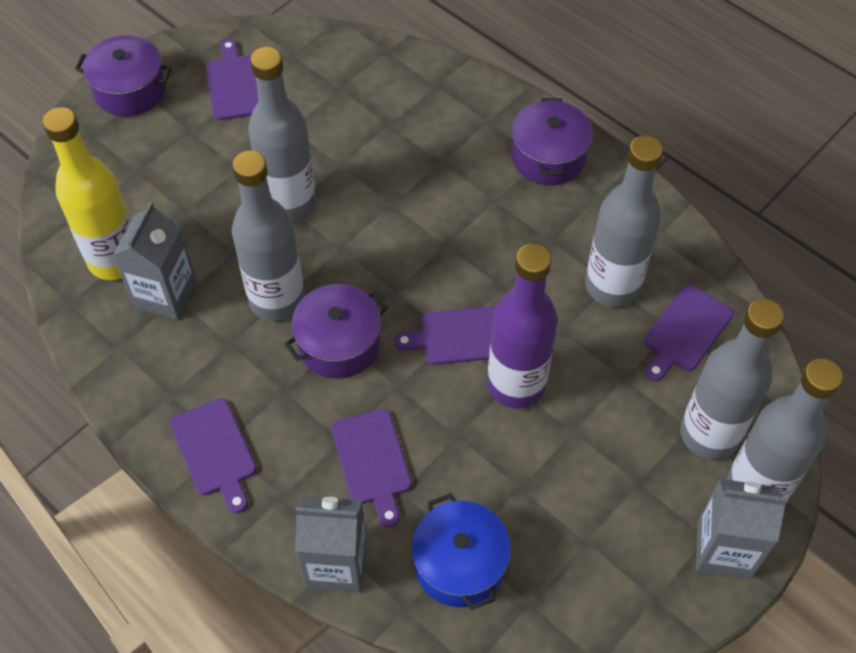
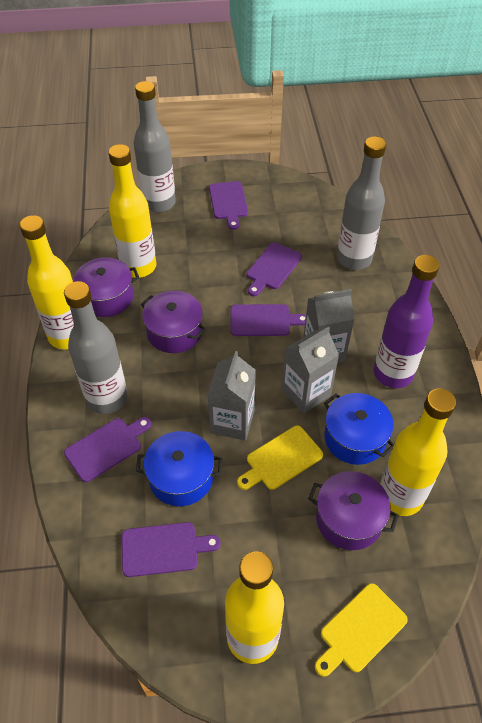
blue pot: [411,493,511,610] = 1 -> [136,431,222,506] [324,393,394,465] = 2
grey bottle: [232,151,305,321] [248,47,316,222] [585,136,663,307] [680,299,784,460] [727,358,843,498] = 5 -> [64,281,128,414] [134,81,176,213] [337,136,386,270] = 3
yellow bottle: [43,107,131,280] = 1 -> [19,215,74,349] [108,144,157,278] [225,551,284,664] [380,388,456,516] = 4
yellow cutting board: none = 0 -> [237,426,323,490] [315,583,408,677] = 2

